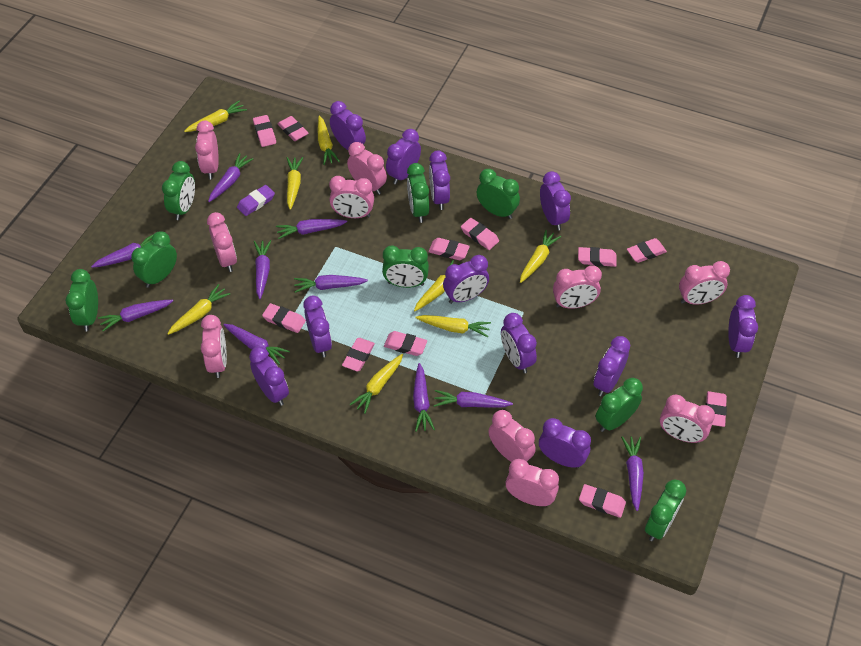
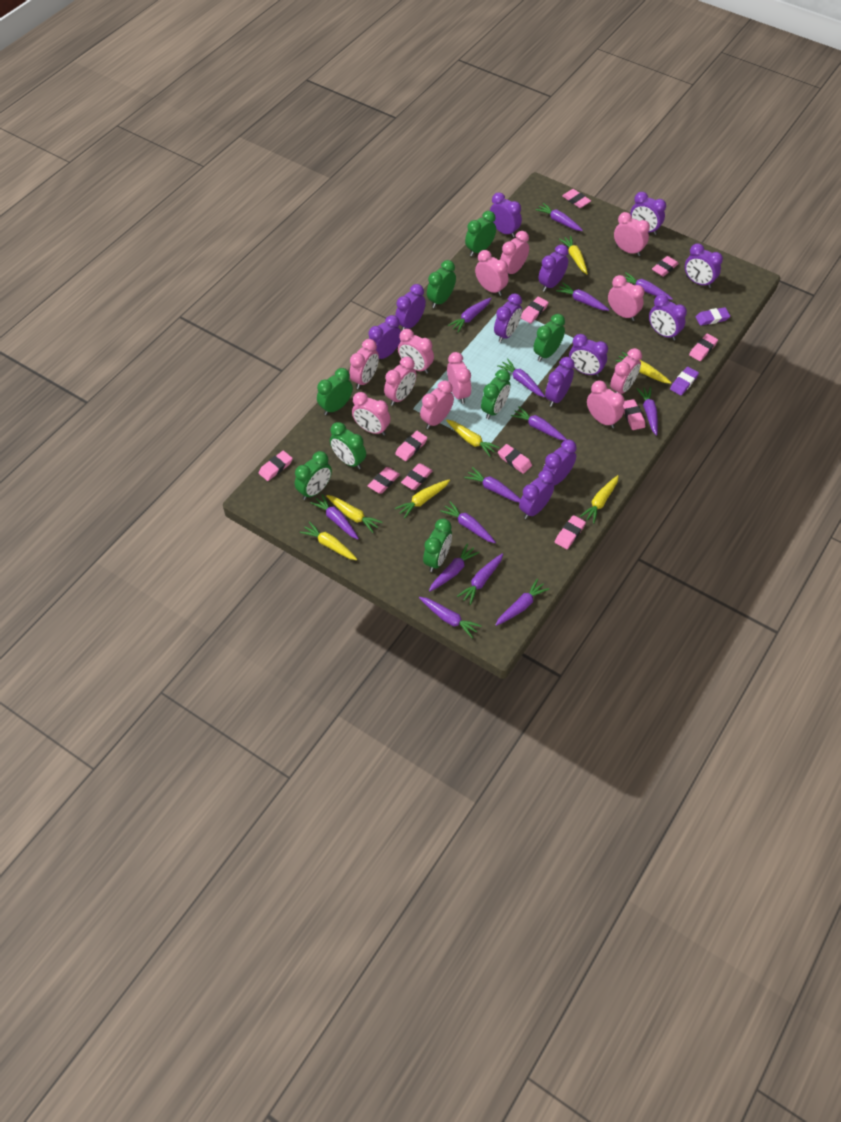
pink clock: [195,121,219,179] [201,315,227,378] [207,212,237,272] [329,176,374,218] [347,142,387,195] [488,410,536,462] [506,459,559,506] [553,265,602,309] [660,394,715,443] [679,261,730,305] = 10 -> [349,339,379,389] [352,392,391,435] [384,357,416,406] [398,329,434,374] [420,380,454,429] [447,352,471,404] [475,250,509,296] [500,231,529,274] [587,381,624,428] [608,275,644,321] [610,348,642,394] [614,212,650,256] = 12
purple carrot: [91,235,153,268] [98,300,173,331] [208,153,253,202] [223,324,290,365] [254,240,271,299] [276,219,347,239] [294,275,368,293] [413,363,435,432] [434,390,513,408] [621,436,644,511] = 10 -> [310,494,359,539] [419,597,481,638] [429,543,480,592] [440,501,496,543] [448,298,491,333] [457,553,503,605] [464,467,521,502] [495,579,550,626] [497,358,545,397] [511,406,567,441] [535,203,583,231] [556,283,609,311] [624,272,673,300] [636,387,658,436] = 14
purple clock: [249,347,289,406] [303,296,332,357] [330,101,366,150] [386,129,421,185] [429,151,450,210] [443,255,489,304] [501,313,537,374] [539,418,591,468] [540,171,571,230] [594,336,630,396] [728,295,758,358] = 11 -> [368,315,401,359] [395,284,426,331] [490,192,522,237] [494,293,522,343] [519,470,554,519] [538,245,569,292] [542,440,577,485] [545,357,575,407] [569,334,608,377] [630,192,666,235] [649,294,687,341] [685,243,723,288] = 12
purple eraser: [237,185,275,216] = 1 -> [670,367,699,396] [696,307,730,326] = 2
yellow carrot: [167,284,230,335] [184,100,247,132] [287,157,303,210] [318,115,340,165] [350,354,403,414] [414,260,460,311] [415,315,491,337] [520,230,561,283] = 8 -> [300,521,357,560] [326,495,383,533] [395,479,450,519] [446,420,500,457] [559,236,588,274] [580,475,619,524] [615,352,672,384] = 7

